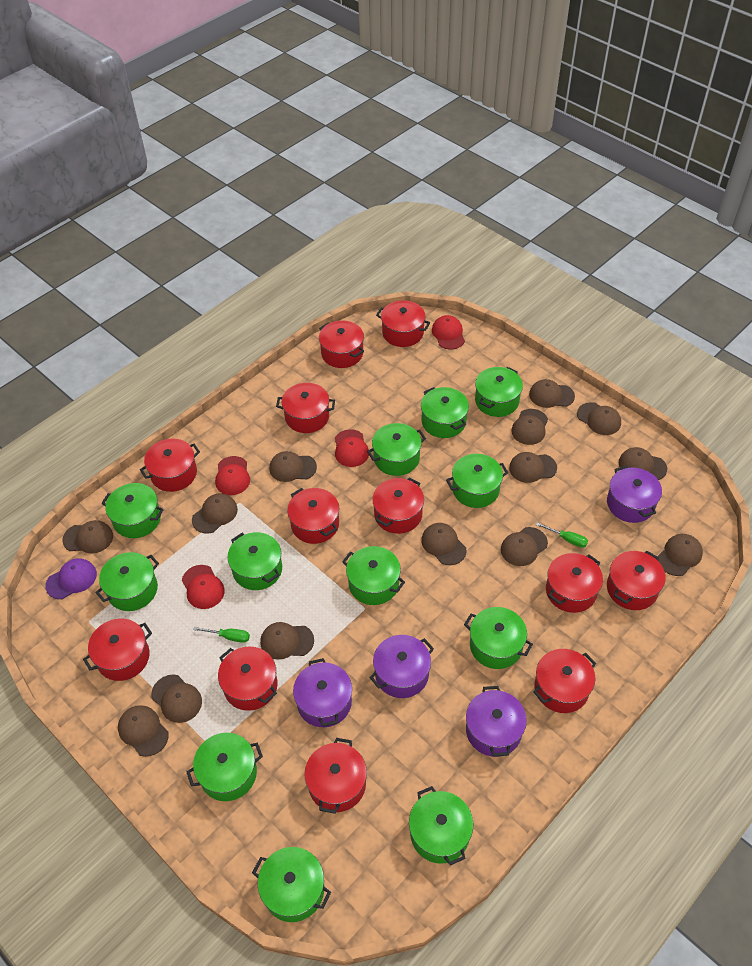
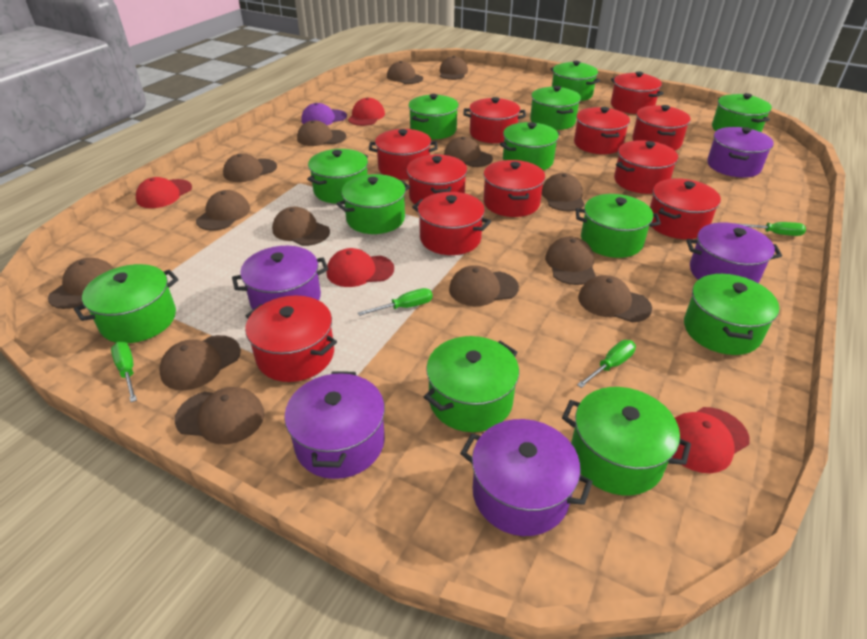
green screwdriver: [193,627,250,643] [536,522,588,548] = 2 -> [111,342,137,402] [358,288,433,316] [577,340,636,388] [735,222,806,236] = 4
purple pot: [293,658,352,727] [369,635,434,698] [466,686,527,757] [607,466,662,523] = 4 -> [232,246,328,309] [284,371,385,479] [460,419,593,536] [686,223,782,283] [707,127,774,178] = 5
red pot: [83,618,152,681] [140,438,200,492] [218,647,278,711] [276,383,335,433] [287,488,339,544] [304,738,367,814] [319,321,364,368] [372,478,424,534] [376,300,430,347] [533,649,596,713] [546,553,603,613] [607,551,666,610] = 12 -> [245,296,337,382] [369,129,438,180] [407,154,467,204] [412,192,491,255] [463,97,526,143] [484,160,545,217] [574,107,630,154] [611,72,664,114] [614,140,678,194] [632,105,691,150] [650,178,721,239] = 11

